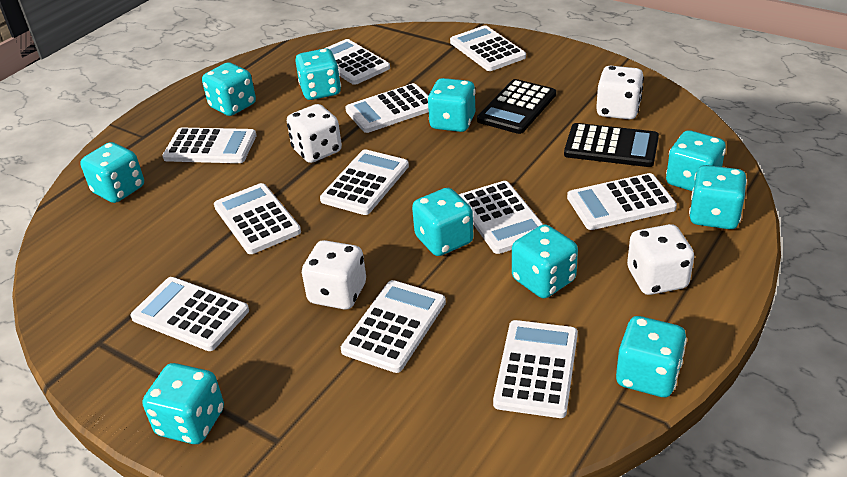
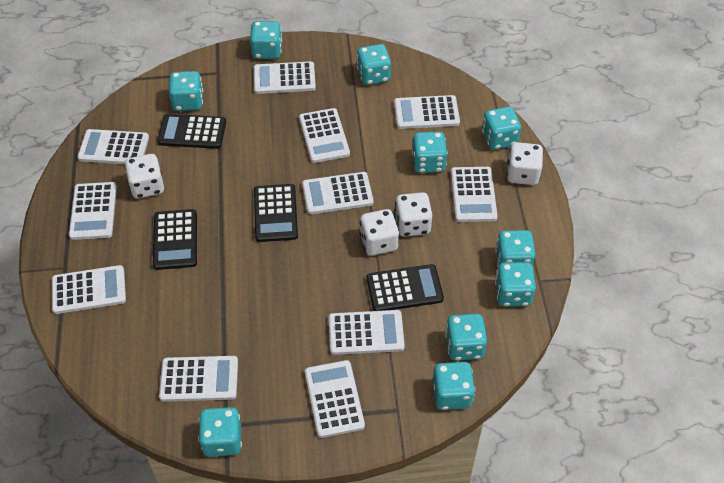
black calculator: [477,79,556,134] [564,123,659,167] = 2 -> [153,209,197,270] [157,114,226,149] [254,184,298,242] [366,264,444,311] = 4

